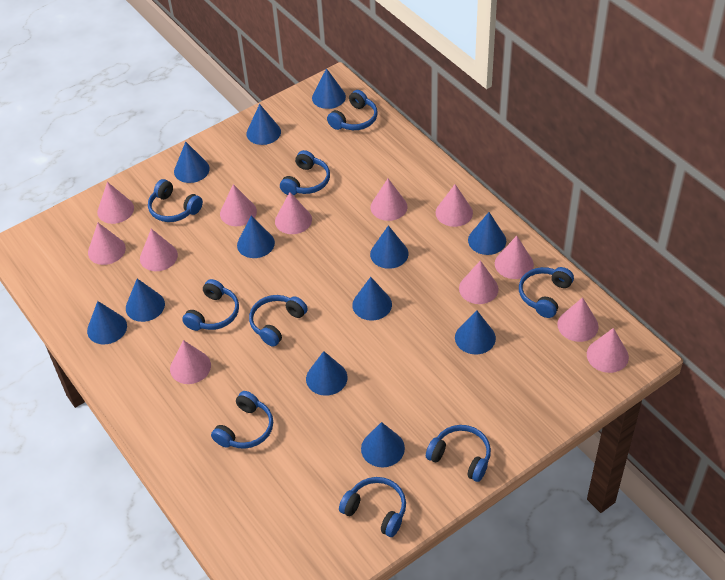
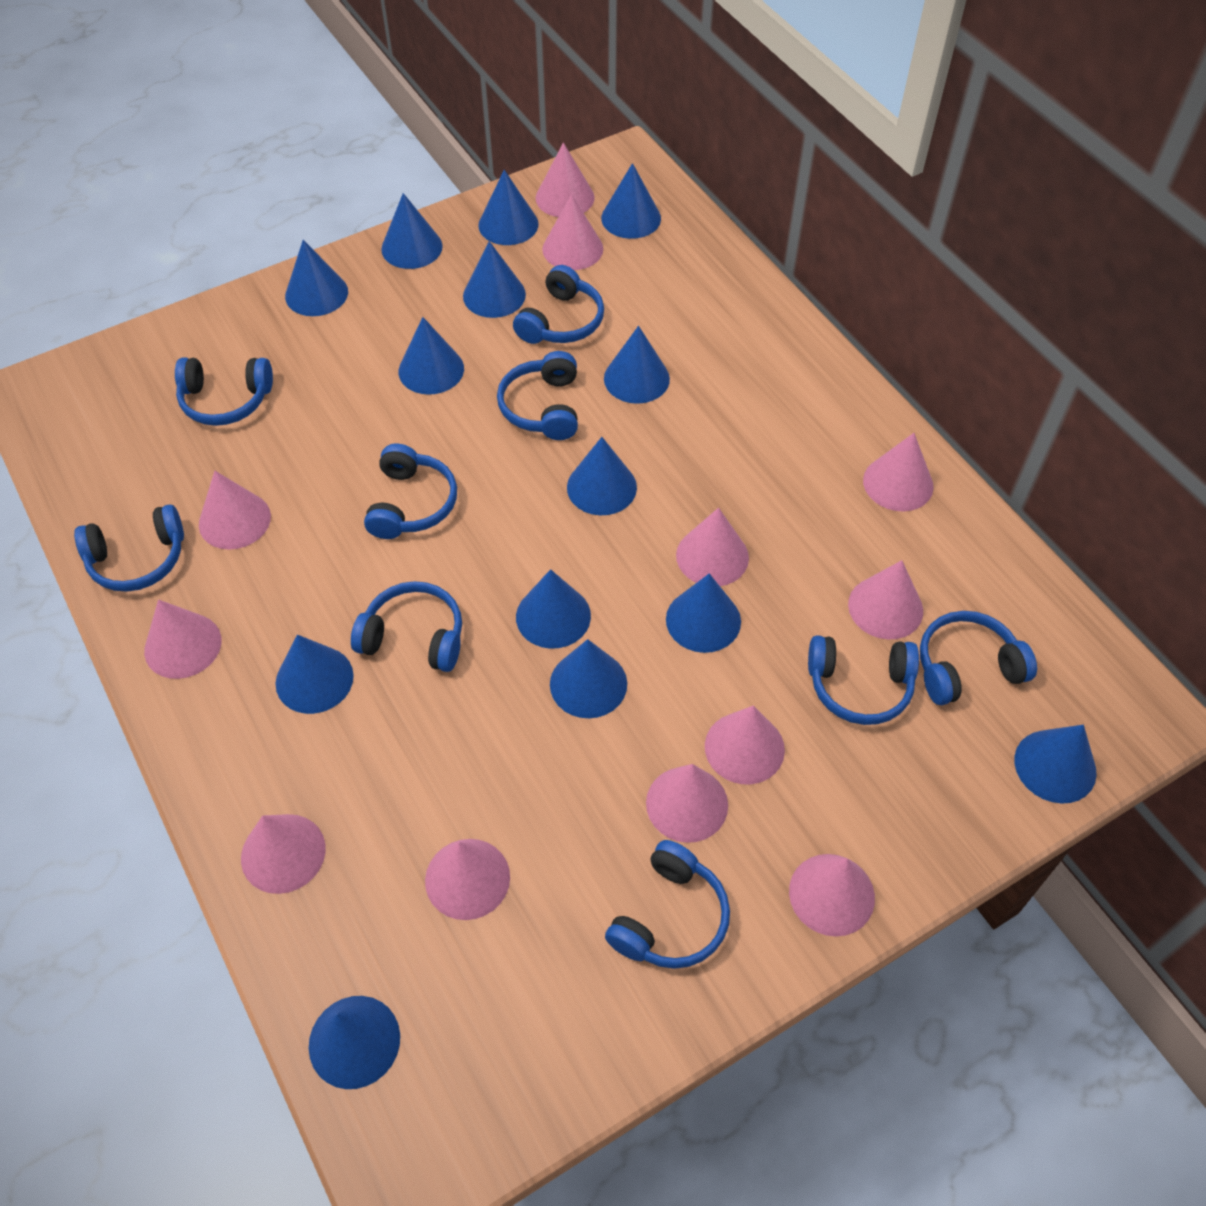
blue cone: [87,301,127,344] [126,279,165,322] [174,141,210,183] [237,216,275,258] [246,104,281,145] [306,351,348,396] [312,68,346,109] [352,277,392,321] [361,422,405,468] [370,225,408,269] [455,310,496,355] [468,212,506,255] = 12 -> [275,635,354,714] [285,240,348,316] [309,996,400,1089] [381,193,443,269] [399,317,464,395] [463,241,526,318] [478,170,538,245] [516,569,591,649] [550,639,627,718] [567,437,637,515] [601,163,661,239] [604,326,670,404] [666,574,741,653] [1014,725,1097,804] = 14

